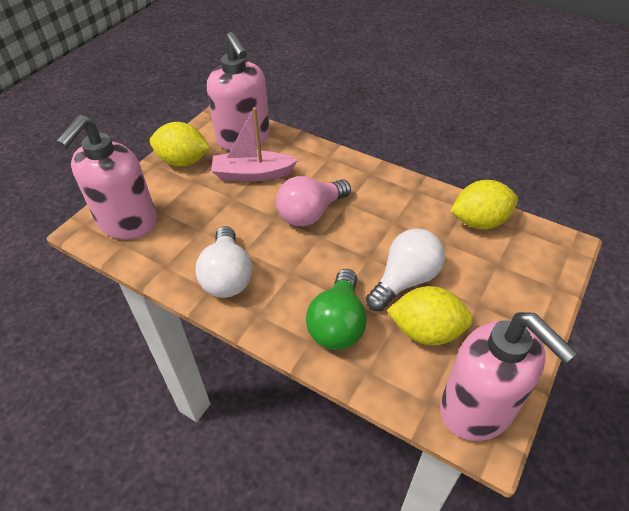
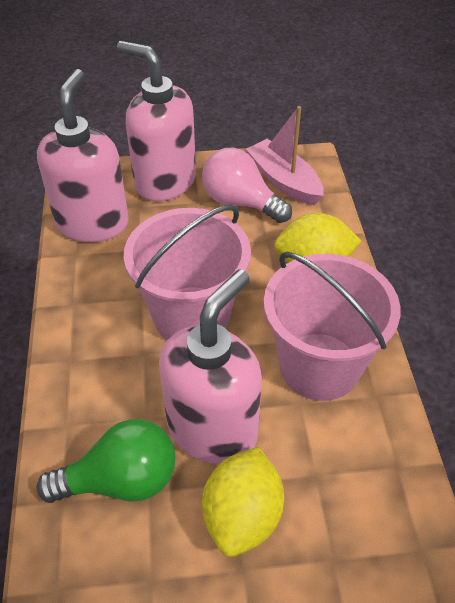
pink bucket: none = 0 -> [124,205,251,340] [264,252,400,401] = 2
white light bulb: [196,226,252,298] [366,228,445,311] = 2 -> none = 0
yellow lemon: [150,122,210,166] [387,286,473,345] [451,180,518,230] = 3 -> [202,447,284,557] [274,213,361,263] = 2

